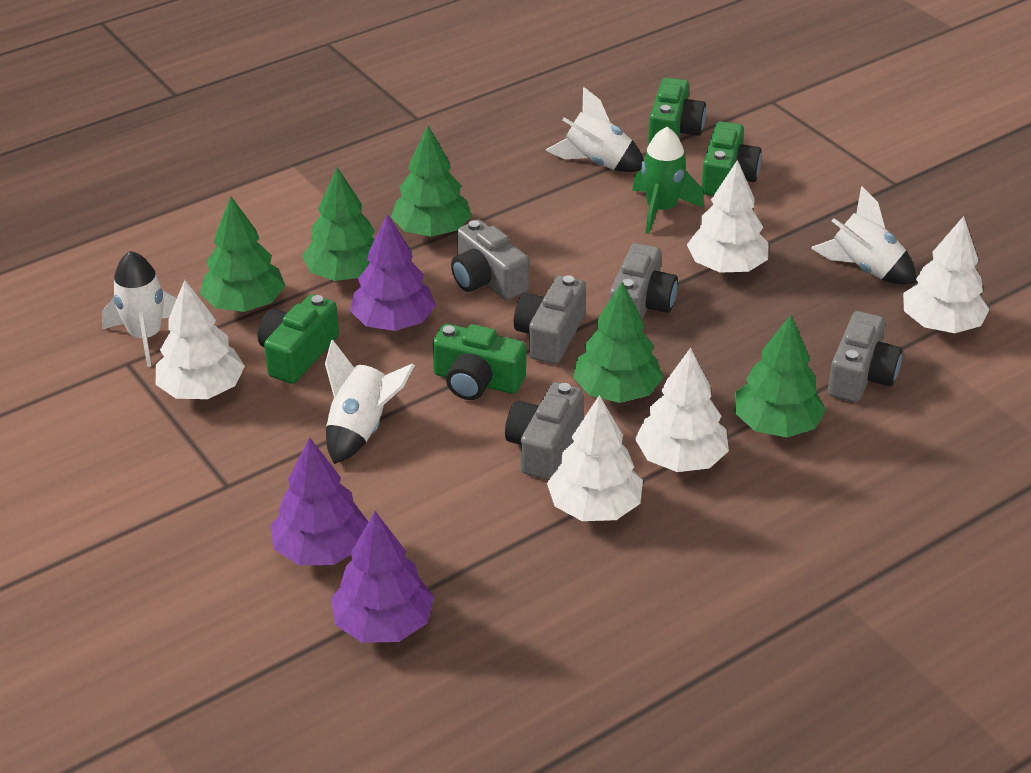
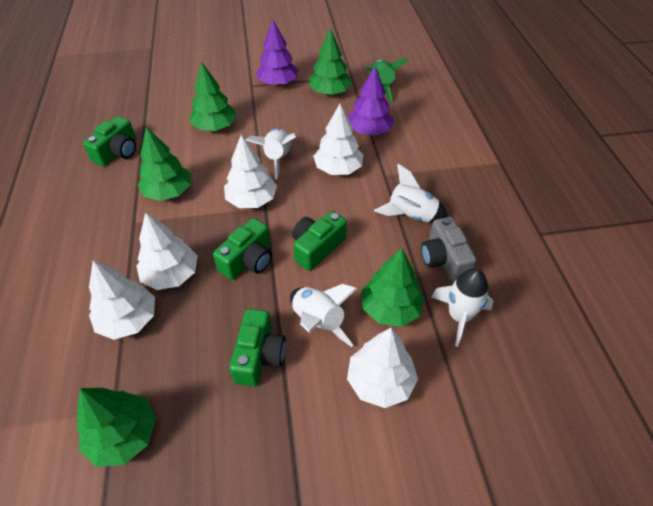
grey camera: [451,220,529,300] [505,382,584,480] [514,275,586,364] [609,243,678,319] [828,311,902,402] = 5 -> [421,217,477,281] = 1
purple tree: [271,438,368,565] [331,511,434,643] [350,214,436,331] = 3 -> [256,20,298,86] [348,66,394,136] = 2

